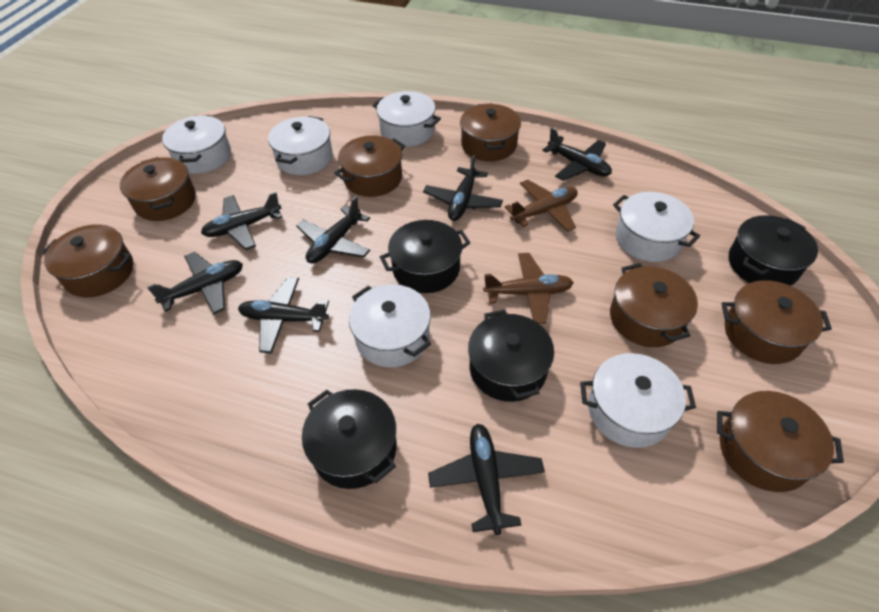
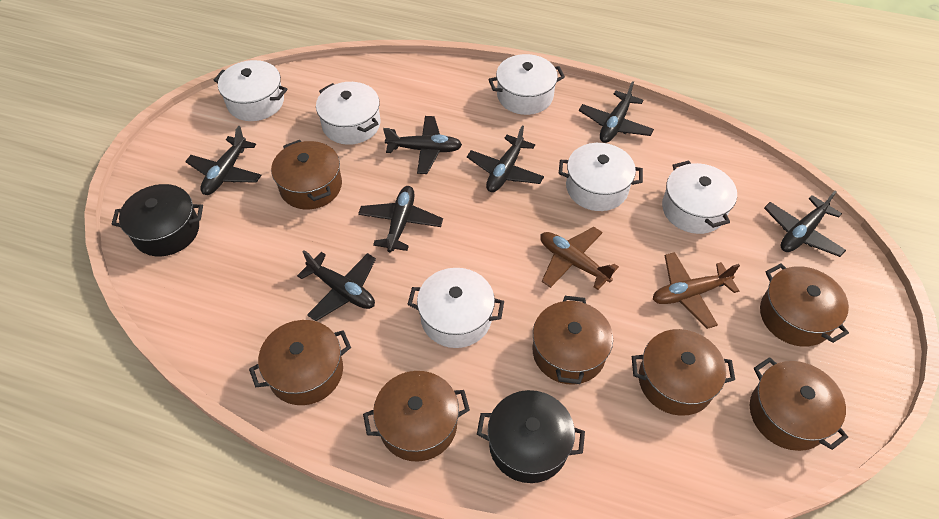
black pot: [302,389,397,489] [380,220,470,293] [468,309,554,402] [729,215,818,286] = 4 -> [111,184,203,256] [477,390,585,483] = 2

